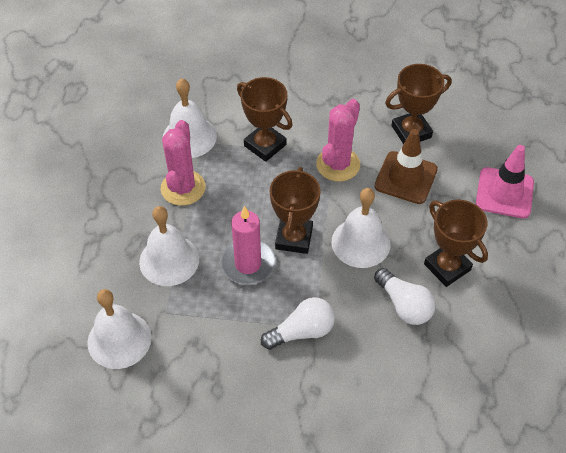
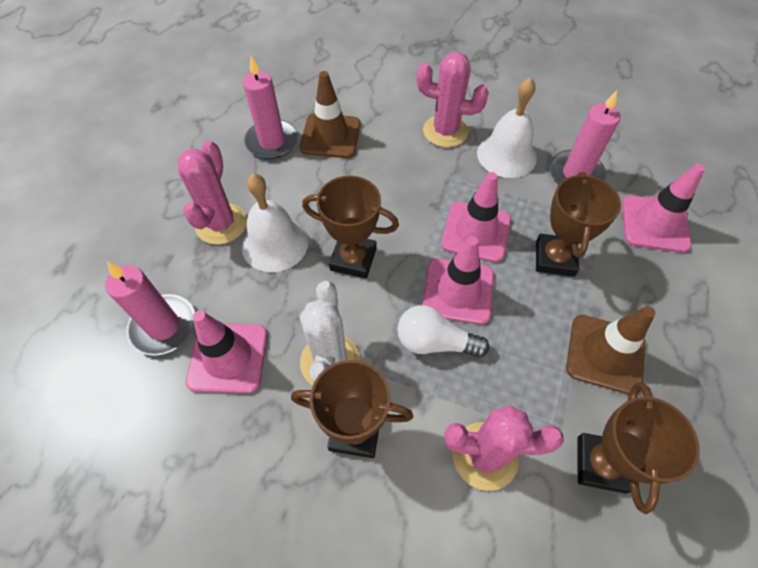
brown traffic cone: [374,129,438,204] = 1 -> [299,71,360,158] [566,306,655,395] = 2
pink cactus: [161,120,206,206] [316,99,360,182] = 2 -> [178,141,247,245] [417,52,489,148] [444,405,564,491] = 3
pink candle: [220,206,276,285] = 1 -> [105,261,195,356] [243,56,298,159] [549,90,621,185] = 3
pink traffic cone: [476,145,534,219] = 1 -> [186,310,267,393] [423,236,494,325] [441,172,511,263] [622,164,705,253] = 4
white bell: [87,289,151,369] [139,206,199,286] [163,78,217,158] [332,188,391,268] = 4 -> [242,174,309,272] [477,77,537,178] = 2
white cactus: none = 0 -> [300,281,360,386] = 1
white light bulb: [261,297,335,350] [374,268,436,325] = 2 -> [397,305,489,358] = 1

